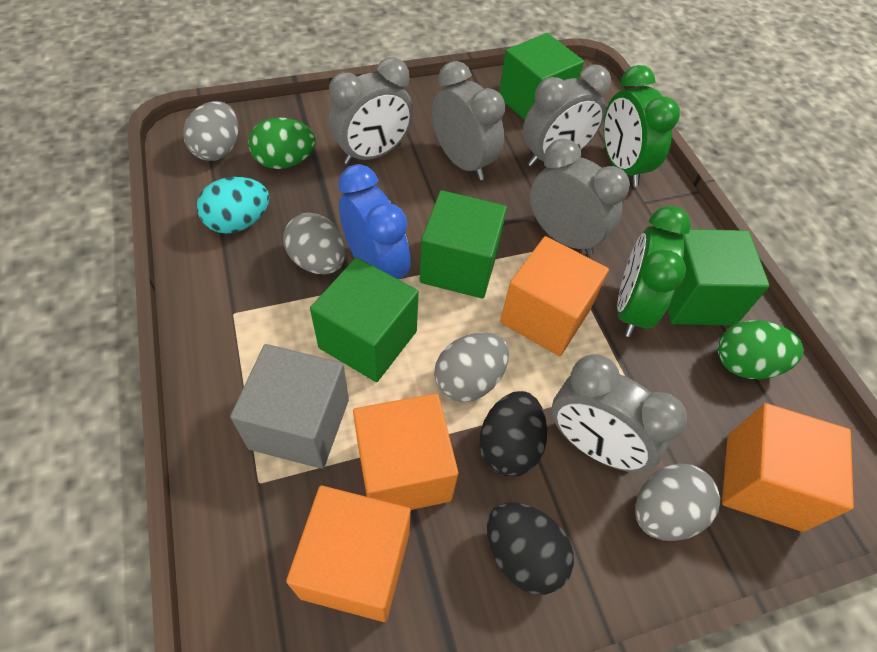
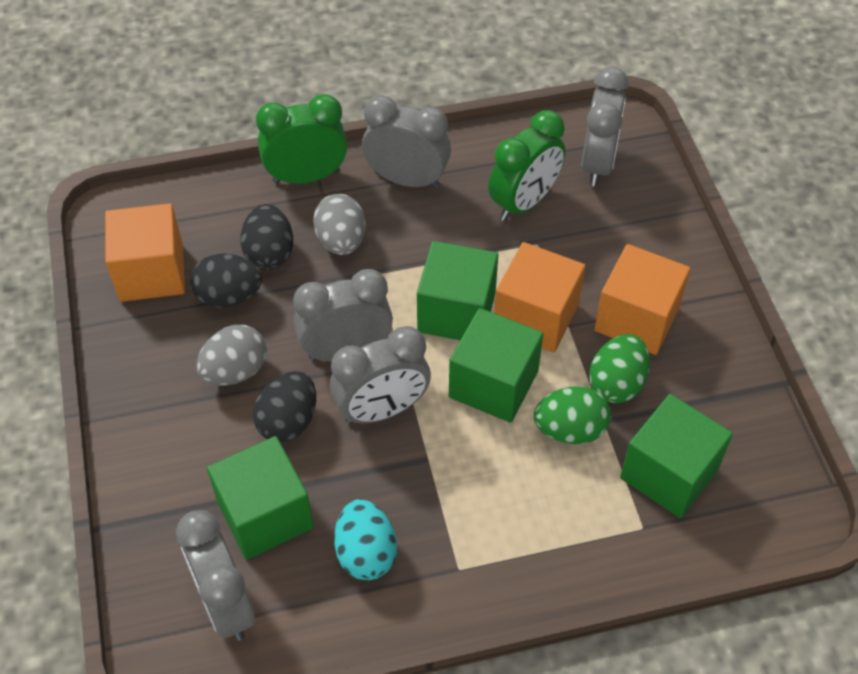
black egg: [479,391,547,477] [487,502,574,595] = 2 -> [190,253,262,308] [240,204,293,270] [253,371,316,443] = 3
blue clock: [338,164,410,279] = 1 -> none = 0
grey cube: [230,344,349,469] = 1 -> none = 0
grey egg: [183,101,238,161] [283,213,346,274] [434,333,509,402] [635,463,720,541] = 4 -> [196,325,267,385] [313,194,366,255] = 2
orange cube: [286,486,411,622] [353,393,458,510] [500,236,609,356] [722,403,854,532] = 4 -> [105,203,185,302] [494,242,585,352] [594,244,690,355] = 3

